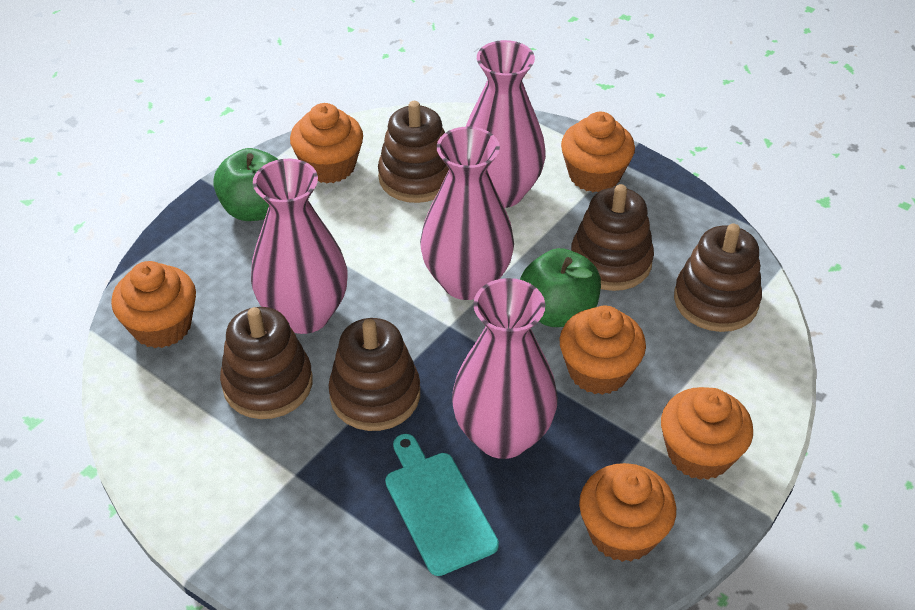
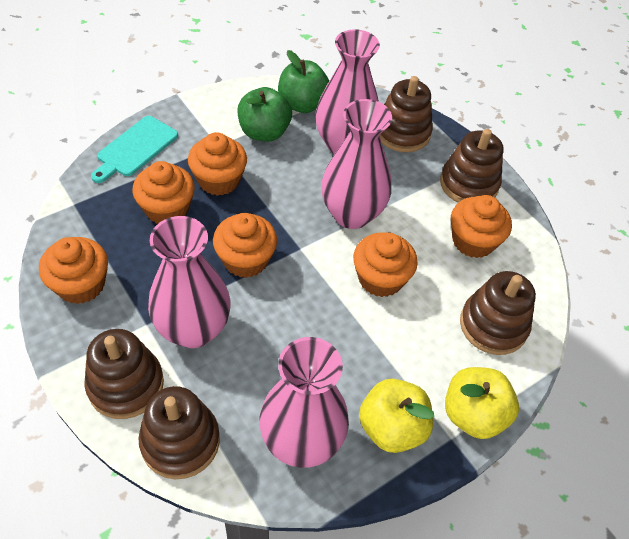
yellow apple: none = 0 -> [359,379,434,453] [445,367,519,439] = 2

